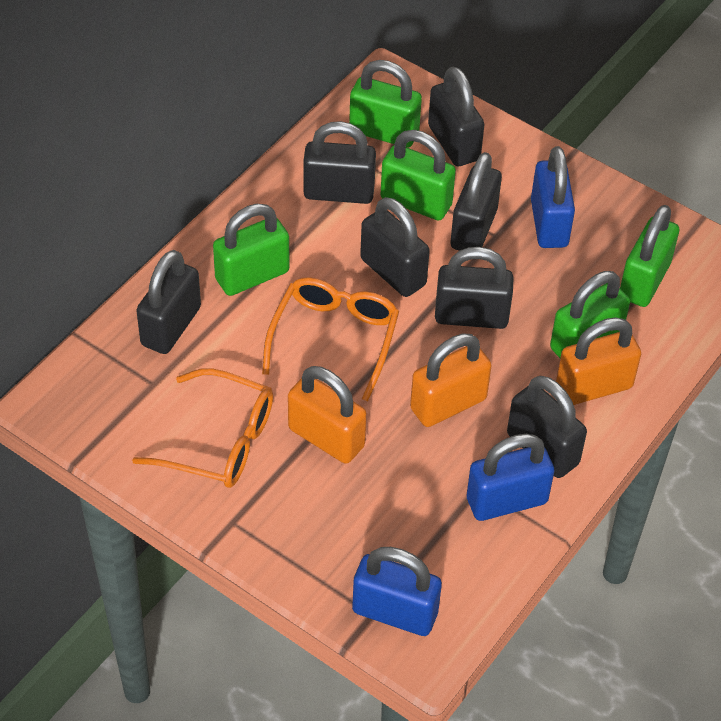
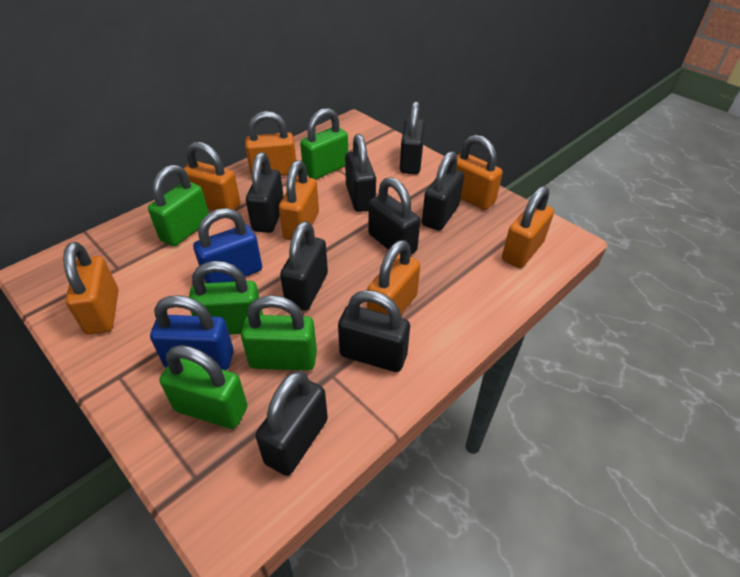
black padlock: [136,250,201,354] [303,121,376,204] [360,197,430,297] [428,67,485,166] [435,247,514,329] [450,152,502,251] [507,376,587,478] = 7 -> [246,152,284,233] [255,371,328,476] [280,221,328,311] [338,290,410,372] [345,134,376,212] [368,177,420,255] [400,101,425,174] [422,151,464,231] = 8
blue padlock: [352,547,442,636] [467,434,554,521] [531,146,575,248] = 3 -> [150,295,234,370] [193,208,262,283] = 2
orange glasses: [132,368,273,488] [262,277,399,401] = 2 -> none = 0
orange padlock: [288,366,367,464] [410,334,492,427] [556,317,641,405] = 3 -> [63,242,118,335] [183,142,241,210] [245,111,296,176] [279,160,319,240] [367,240,420,315] [456,135,503,210] [502,186,554,268] = 7

